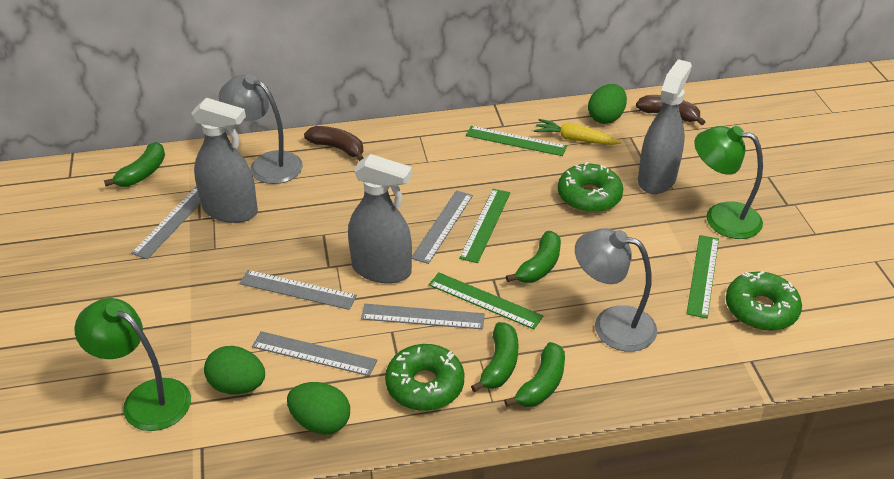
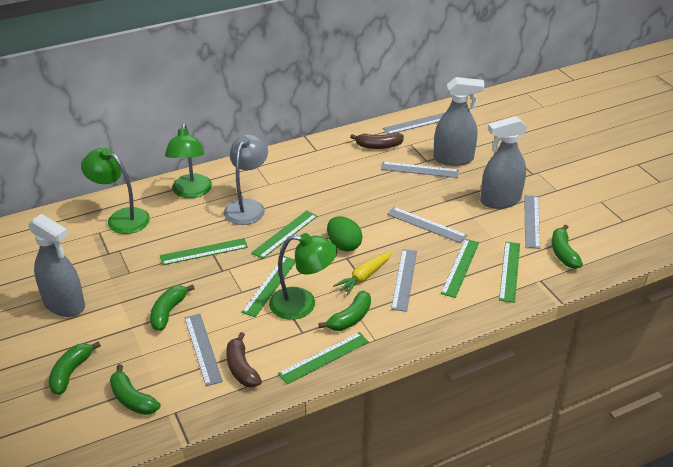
green banana: [104,142,165,187] [471,322,518,392] [504,342,565,407] [506,231,561,283] = 4 -> [49,341,101,395] [110,364,160,415] [150,284,195,331] [318,291,371,331] [552,225,583,269] = 5
green donut: [385,344,465,411] [558,162,623,213] [726,271,802,331] = 3 -> none = 0
green egg: [204,346,265,395] [287,382,350,435] [588,84,627,124] = 3 -> [327,216,362,252] = 1
green lamp: [74,298,191,431] [694,126,763,239] = 2 -> [81,148,150,234] [165,123,212,198] [269,233,337,320] = 3
green ruler: [429,273,543,329] [459,189,510,263] [466,126,567,156] [686,235,719,318] = 4 -> [160,238,248,265] [241,256,295,317] [251,211,317,259] [278,332,369,384] [441,239,479,298] [499,242,520,303] = 6
grey lamp: [219,74,303,184] [575,228,657,352] = 2 -> [224,134,268,225] = 1
grey ruler: [131,186,201,259] [239,270,357,310] [252,331,377,376] [361,304,485,329] [412,190,473,264] = 5 -> [185,314,223,386] [381,162,459,178] [383,113,445,134] [387,207,467,243] [391,249,417,312] [524,195,540,249] = 6

